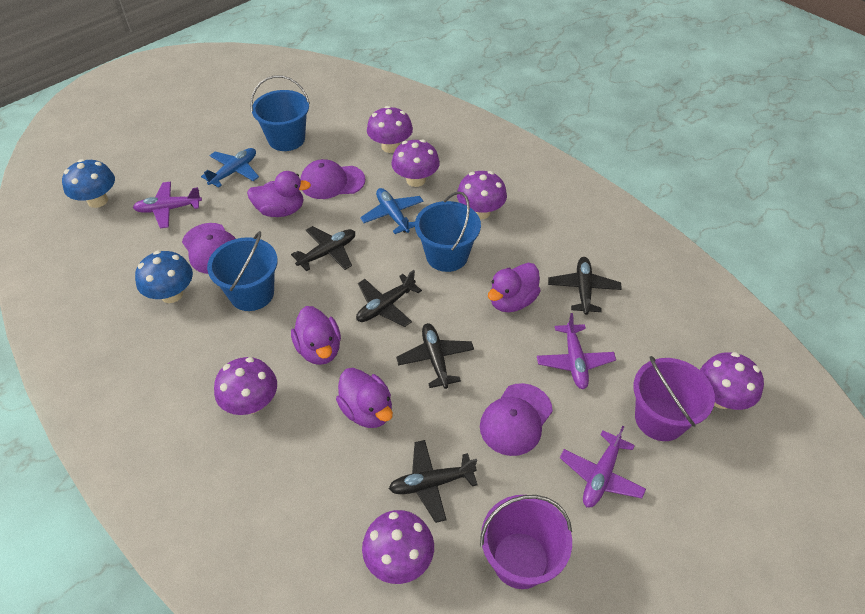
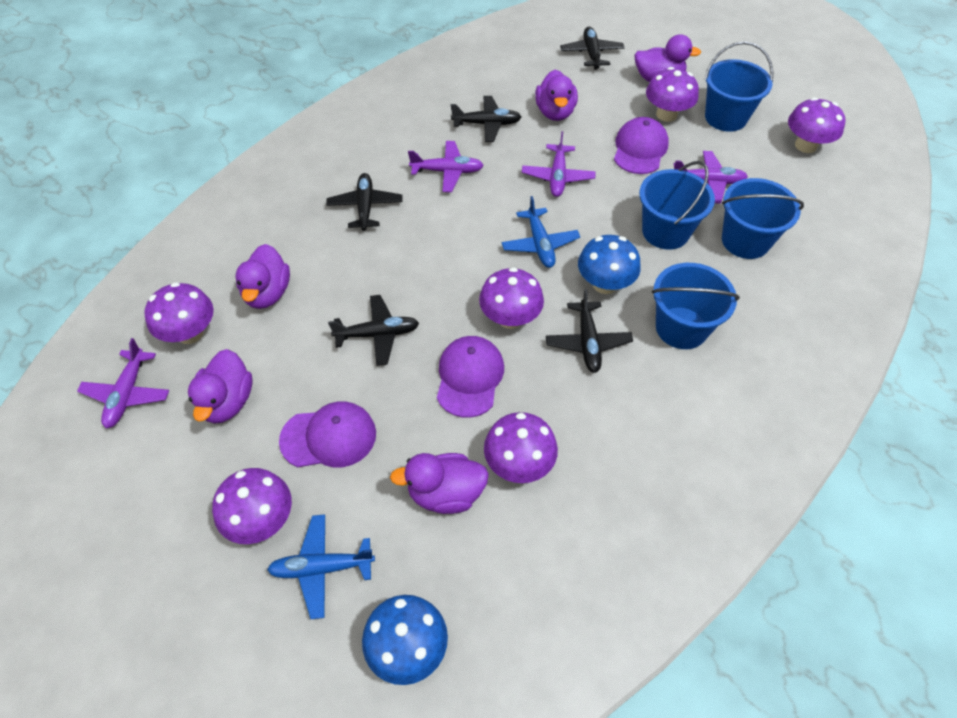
blue bucket: [207,231,278,311] [250,75,310,151] [415,191,481,272] = 3 -> [639,161,715,250] [652,263,740,349] [704,42,773,132] [722,178,804,259] = 4
purple bucket: [480,495,572,589] [634,356,715,441] = 2 -> none = 0
purple duck: [247,171,311,217] [291,306,341,365] [336,368,393,428] [488,263,541,312] = 4 -> [188,349,252,424] [236,244,290,309] [390,453,489,514] [535,70,578,121] [634,34,701,82] = 5
purple plane: [133,182,202,228] [537,313,616,389] [560,426,646,508] = 3 -> [77,338,169,428] [408,141,484,192] [522,131,596,197] [674,151,748,203] = 4

